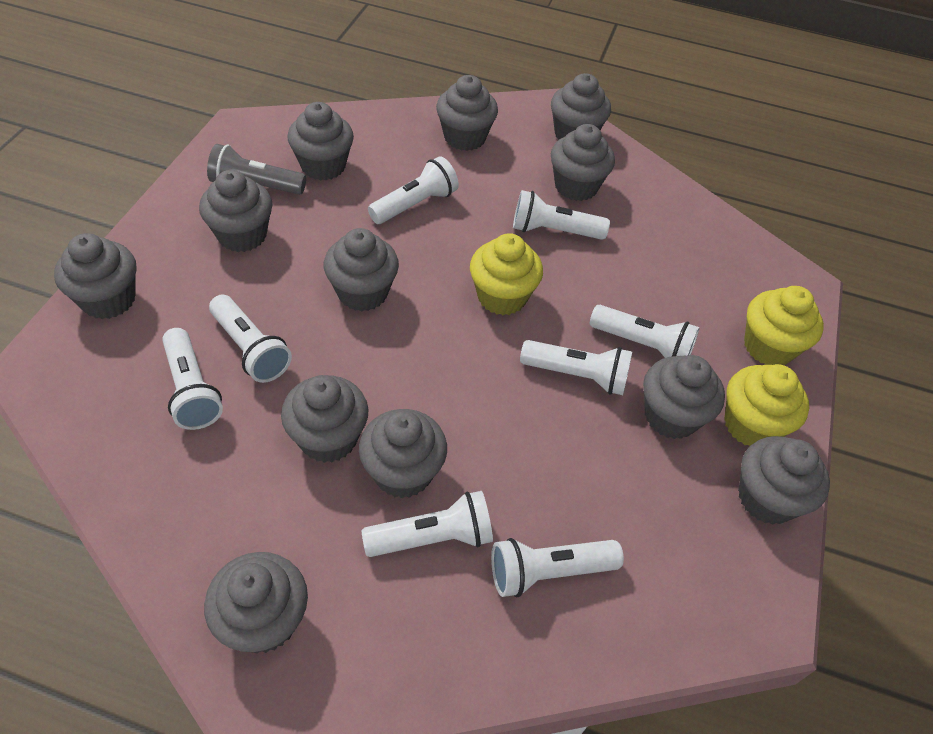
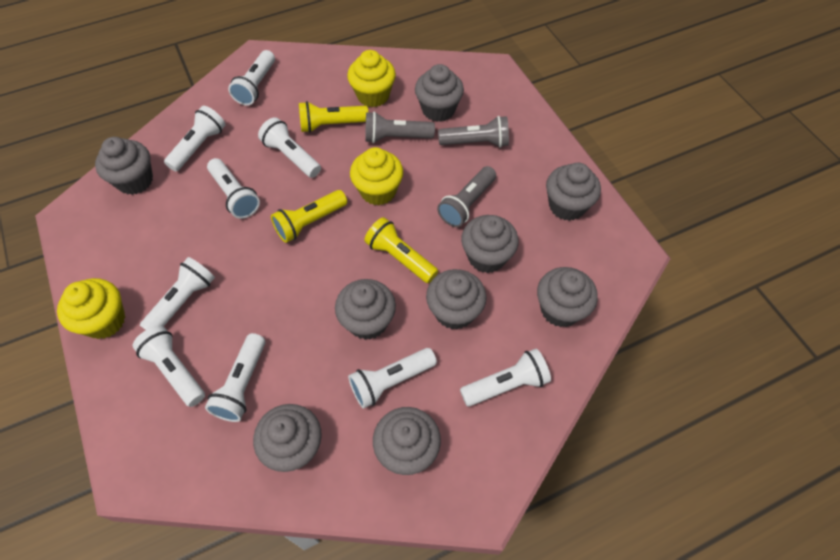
grey cupcake: [54,233,136,319] [199,170,273,252] [204,552,308,653] [281,375,369,463] [287,102,354,181] [324,228,399,311] [359,409,447,498] [436,75,498,151] [551,73,611,140] [551,124,615,201] [643,355,725,439] [738,436,830,525] = 12 -> [95,137,153,195] [253,404,322,472] [335,279,396,340] [373,407,441,475] [415,64,464,122] [426,269,487,330] [461,215,519,273] [537,267,598,327] [546,163,601,221] = 9
grey flashlight: [207,144,306,195] = 1 -> [365,112,435,143] [437,166,496,227] [438,116,509,148] = 3
white flashlight: [162,328,223,430] [209,295,292,383] [362,491,493,557] [368,156,459,224] [491,538,624,597] [513,190,610,240] [520,340,632,395] [590,305,700,358] = 8 -> [133,326,205,407] [140,257,215,330] [164,106,225,172] [205,333,265,422] [207,158,260,219] [228,50,275,106] [258,117,321,178] [348,348,437,409] [460,349,551,407] = 9
yellow flashlight: none = 0 -> [271,190,347,243] [299,101,369,133] [364,217,438,283] = 3

